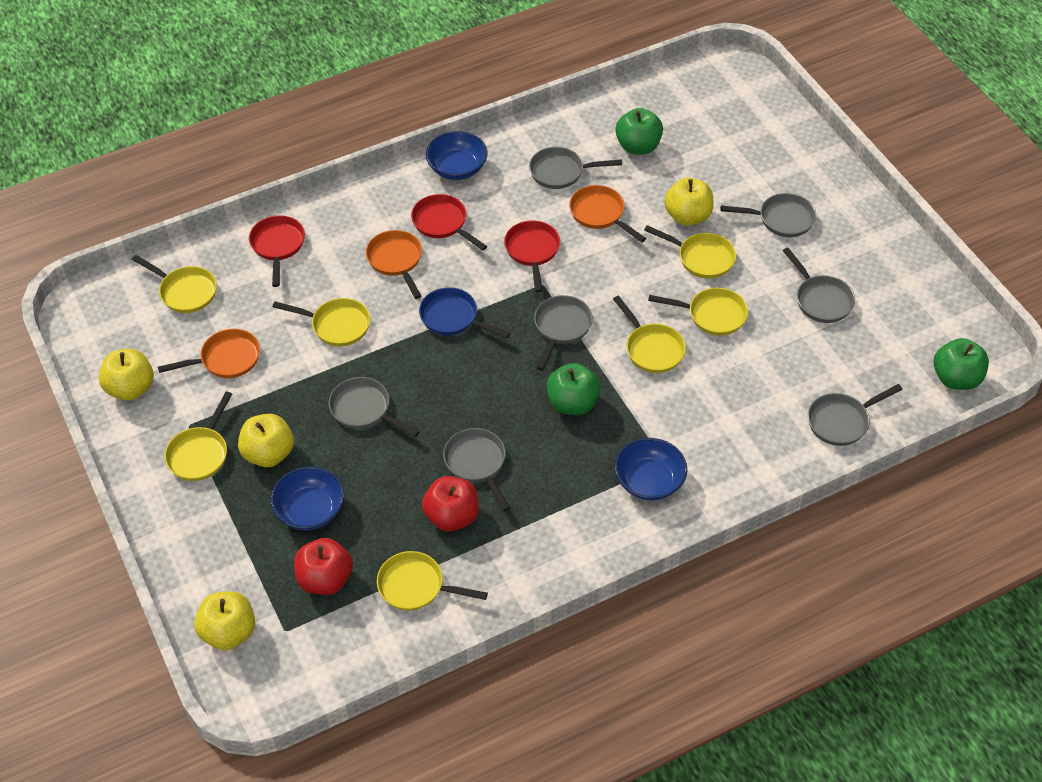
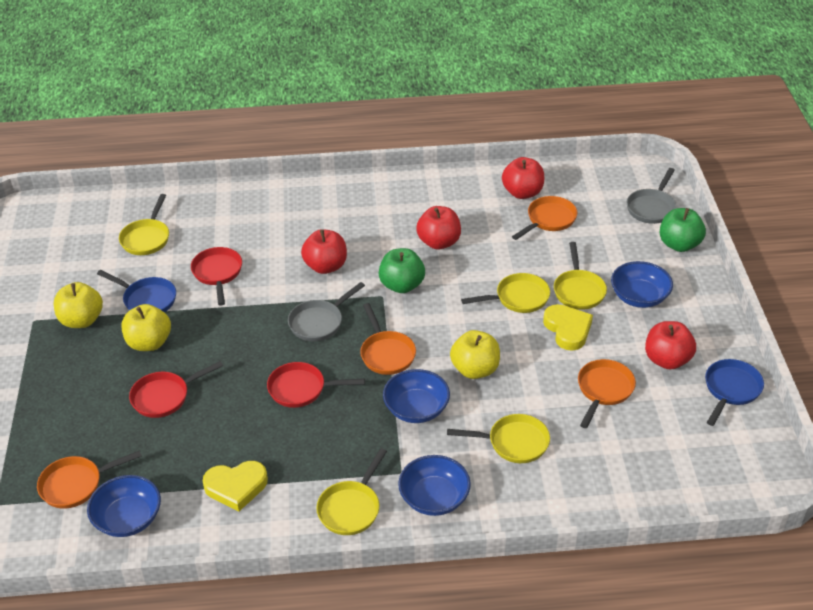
blue bowl: [271,466,344,530] [426,131,488,180] [614,438,687,500] = 3 -> [87,475,161,537] [383,369,450,423] [398,455,471,516] [611,261,673,308] = 4
blue pan: [419,287,511,338] = 1 -> [97,270,176,312] [705,359,764,426] = 2
green apple: [547,363,601,415] [615,108,663,154] [933,338,989,390] = 3 -> [379,248,425,293] [659,208,706,252] = 2
grey pan: [329,377,420,437] [443,428,510,511] [529,147,622,189] [534,295,593,371] [721,193,816,237] [783,247,855,323] [808,384,903,446] = 7 -> [288,282,365,341] [627,168,676,224] = 2
orange pan: [158,329,260,378] [366,230,422,299] [569,185,646,243] = 3 -> [37,450,142,509] [360,303,416,375] [512,196,577,240] [578,359,636,428] = 4
red apple: [294,538,353,595] [422,476,479,532] = 2 -> [301,229,347,274] [416,206,461,250] [502,157,544,199] [645,321,696,370] = 4
yellow apple: [99,349,154,401] [194,591,255,650] [238,414,294,467] [664,177,714,226] = 4 -> [54,282,103,328] [122,304,171,351] [450,330,500,379] = 3
yellow heart: none = 0 -> [203,461,268,512] [543,304,593,351] = 2
yellow pan: [132,255,217,313] [164,392,232,481] [273,298,370,346] [377,551,488,611] [613,296,686,373] [644,225,736,279] [648,288,748,336] = 7 -> [119,194,169,255] [316,448,387,535] [447,414,550,463] [461,273,550,313] [554,242,607,310] = 5

